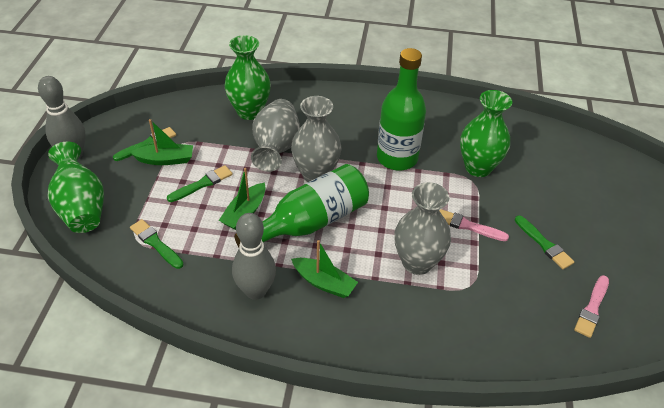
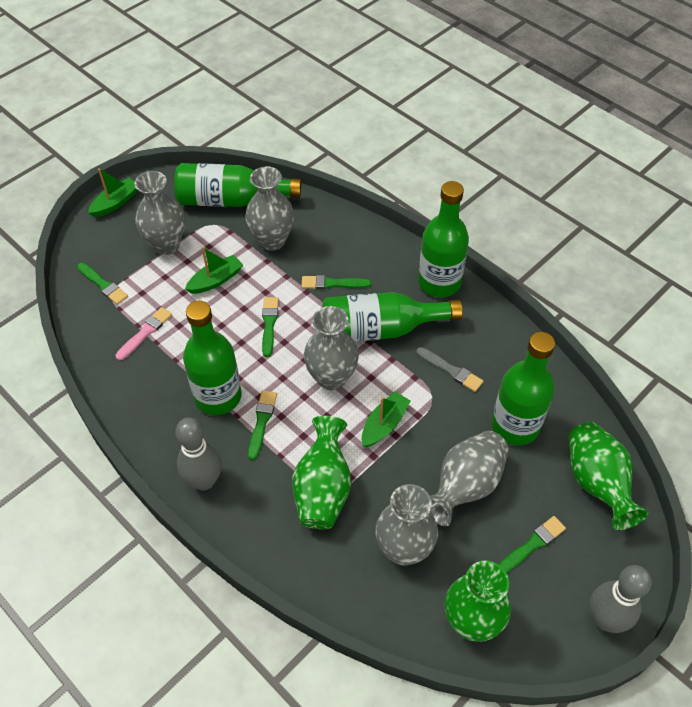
green bottle: [234,164,369,247] [377,48,426,170] = 2 -> [174,163,301,207] [183,301,241,415] [323,292,463,342] [418,181,469,297] [491,332,555,445] = 5
green brush: [113,127,176,161] [130,219,184,269] [167,165,233,202] [515,215,574,269] = 4 -> [77,263,128,305] [248,390,277,460] [262,297,279,357] [302,275,371,289] [499,516,566,573] = 5
grey brush: none = 0 -> [416,347,483,392] = 1
grey vase: [251,99,300,172] [291,96,341,182] [394,182,451,275] = 3 -> [134,171,185,255] [245,166,294,251] [304,306,359,390] [375,484,438,566] [430,430,509,526] = 5
pink brush: [439,209,509,241] [574,275,609,338] = 2 -> [115,307,172,360] = 1

